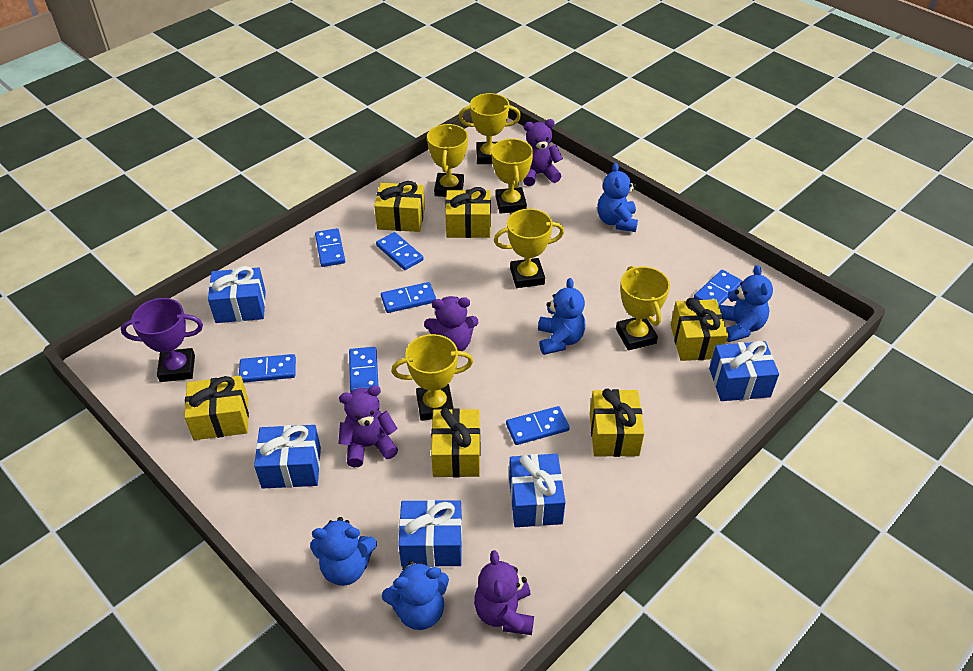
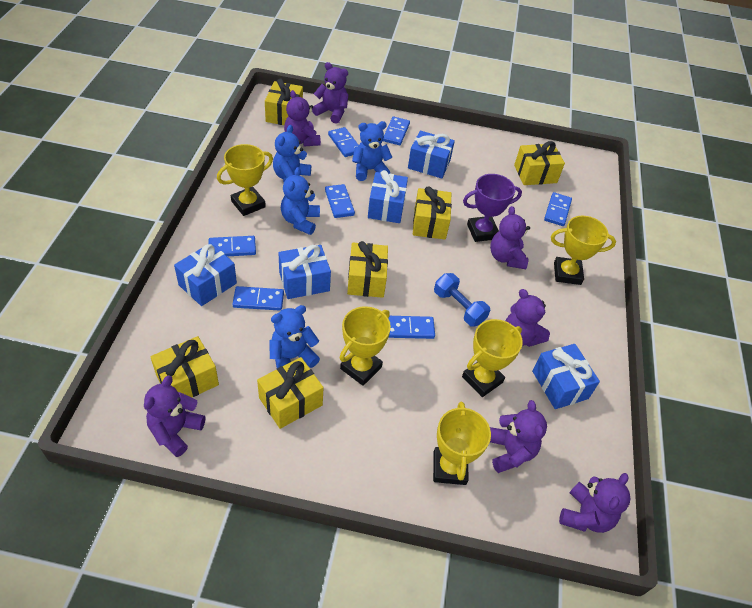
blue dumbbell: none = 0 -> [434,273,490,327] = 1
blue teddy bear: [310,517,377,586] [382,560,449,630] [538,278,585,355] [597,163,638,232] [719,265,773,342] = 5 -> [270,305,320,368] [273,125,311,182] [281,167,320,235] [352,121,393,181] = 4
purple teddy bear: [338,385,398,467] [424,296,478,351] [474,550,534,635] [523,119,563,186] = 4 -> [144,376,205,457] [284,90,321,146] [312,62,349,124] [490,206,530,269] [490,400,547,473] [506,289,550,347] [559,473,631,533] = 7
yellow trophy: [391,334,473,421] [427,124,468,197] [458,93,521,164] [491,139,533,214] [494,209,564,288] [616,266,670,350] = 6 -> [217,144,273,216] [340,306,391,386] [433,402,491,485] [462,319,523,397] [551,216,616,285] = 5

